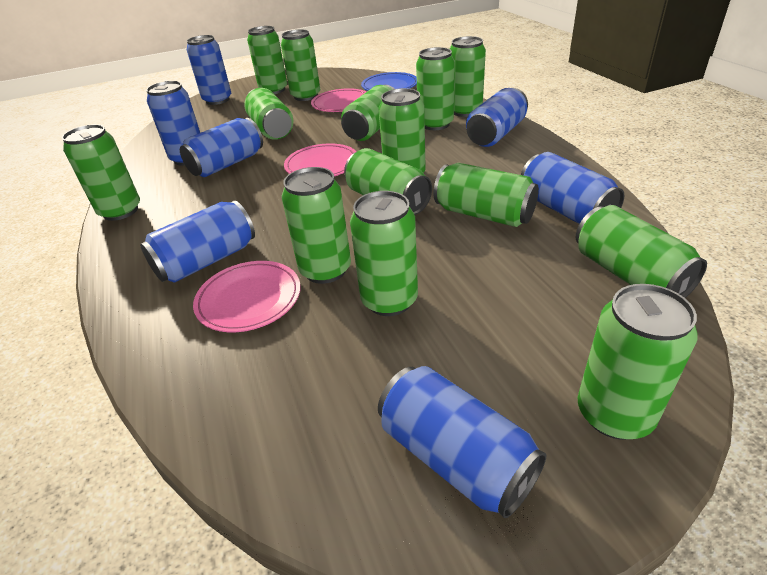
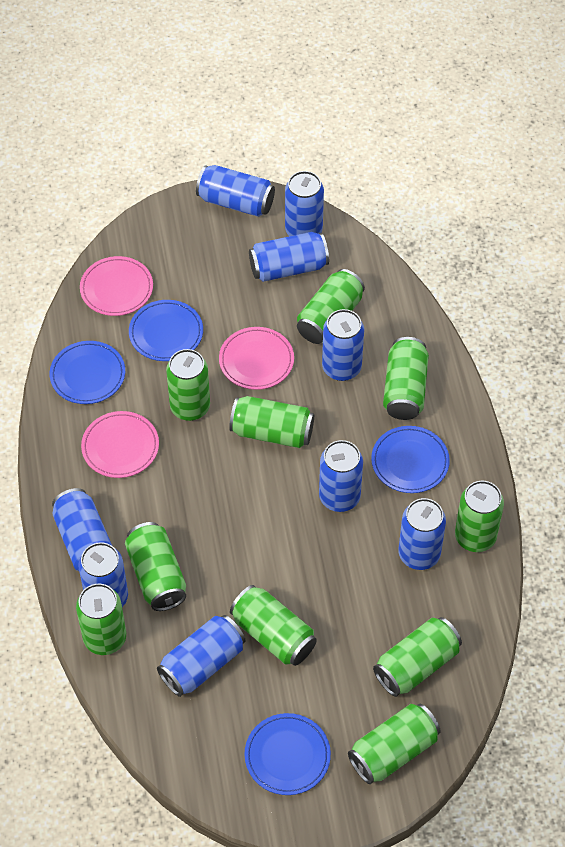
blue can: [140,201,255,283] [146,81,200,166] [180,118,263,177] [187,35,231,105] [378,366,546,518] [466,88,528,147] [521,152,624,224] = 7 -> [52,488,112,571] [78,542,128,607] [157,615,245,697] [196,165,275,217] [249,232,329,282] [285,171,324,236] [319,440,363,512] [322,309,364,381] [398,498,446,570] = 9
blue plate: [361,72,417,91] = 1 -> [50,341,125,404] [129,300,203,361] [244,713,331,795] [371,426,450,493] = 4
green can: [62,124,140,221] [244,88,293,140] [247,26,287,94] [281,30,320,101] [282,167,351,284] [341,85,394,141] [344,148,432,215] [350,191,418,316] [379,88,426,173] [416,47,455,130] [434,163,539,227] [450,36,486,117] [576,205,707,298] [578,284,698,440] = 14 -> [76,584,126,655] [125,522,186,611] [166,349,210,421] [229,396,314,448] [230,585,317,666] [297,269,365,344] [348,704,441,784] [373,617,462,697] [383,337,429,420] [455,481,504,552] = 10

